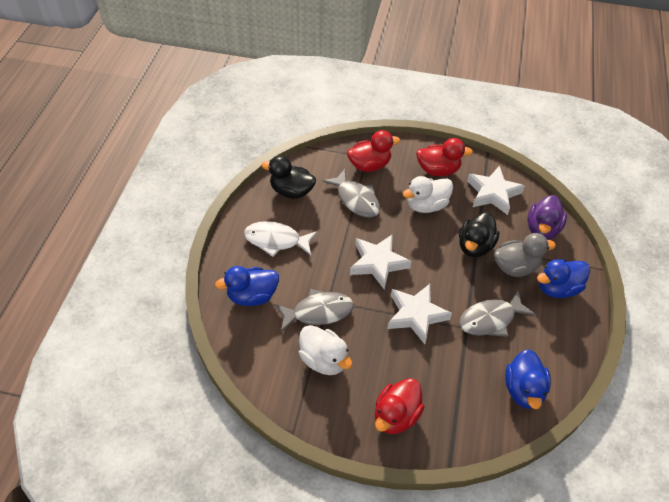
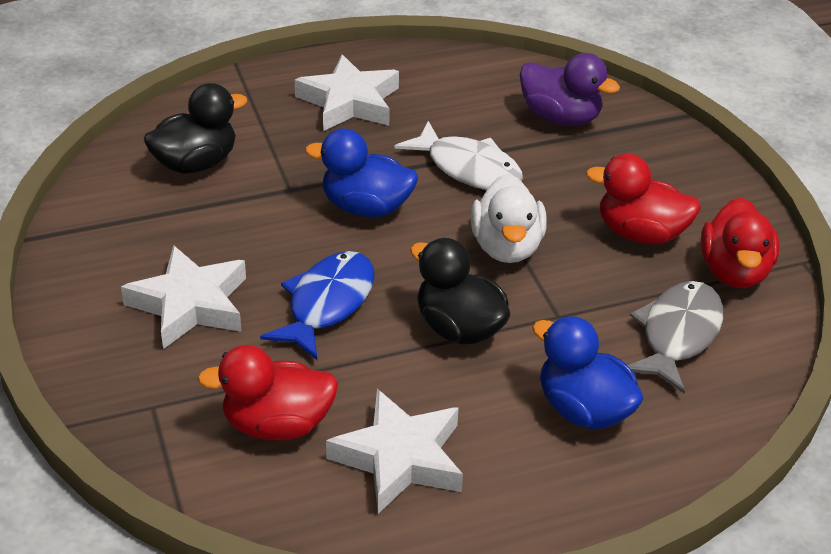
blue duck: [215,266,279,306] [505,349,551,409] [537,259,590,298] = 3 -> [305,128,418,217] [532,316,644,429] = 2
blue fish: none = 0 -> [260,251,375,360] = 1
grey duck: [494,233,556,277] = 1 -> none = 0
grey fish: [275,289,354,332] [323,169,380,218] [459,290,536,337] = 3 -> [627,281,723,394] = 1
white duck: [299,325,352,375] [403,176,453,213] = 2 -> [471,174,547,263] = 1

